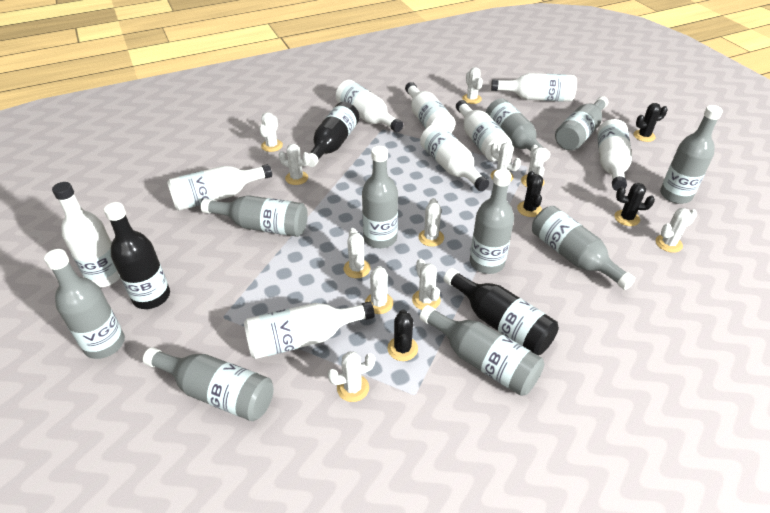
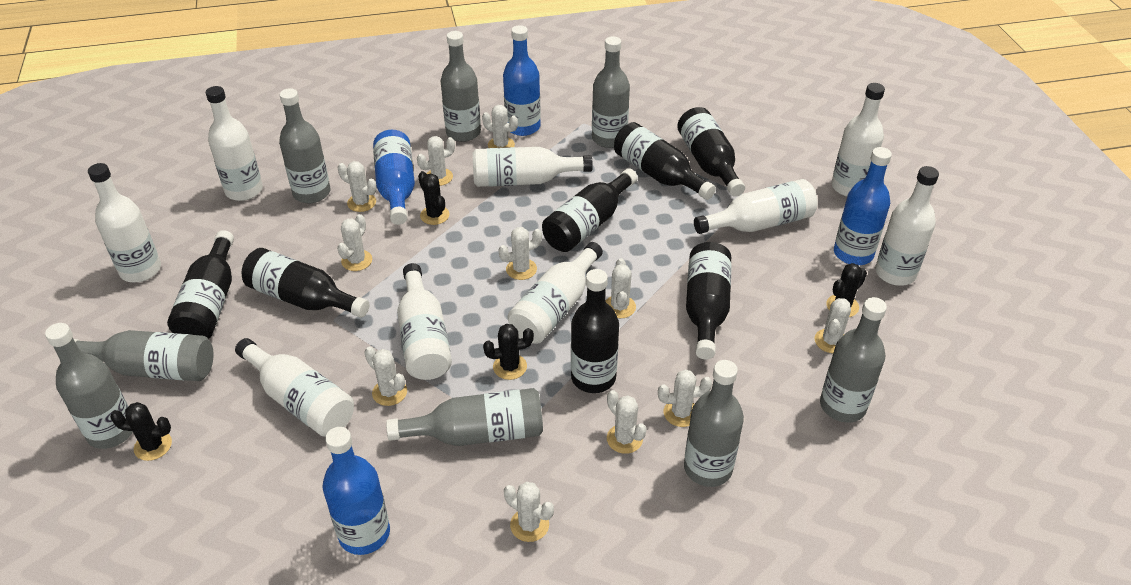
black bottle: [104,202,170,309] [308,102,360,167] [443,268,559,355] = 3 -> [167,230,234,339] [242,248,370,318] [542,168,637,252] [571,269,619,393] [614,122,716,200] [677,107,745,197] [686,242,732,360] = 7
blue bottle: none = 0 -> [323,427,390,555] [373,130,415,225] [503,25,541,136] [834,147,892,265] = 4
grey bottle: [44,249,125,359] [143,347,274,421] [201,195,308,237] [362,146,398,248] [419,305,545,396] [470,169,514,274] [486,98,550,162] [532,206,635,290] [555,96,608,151] [660,105,723,204] = 10 -> [45,323,133,449] [74,330,213,381] [279,88,330,203] [386,388,543,446] [441,31,481,142] [592,36,630,148] [684,360,744,487] [820,297,887,423] = 8

